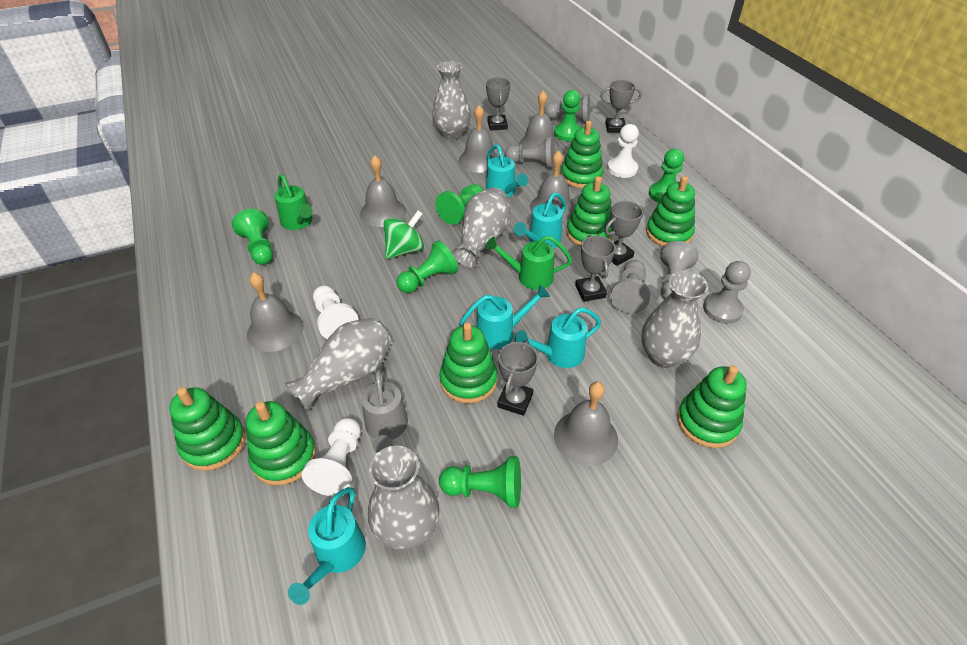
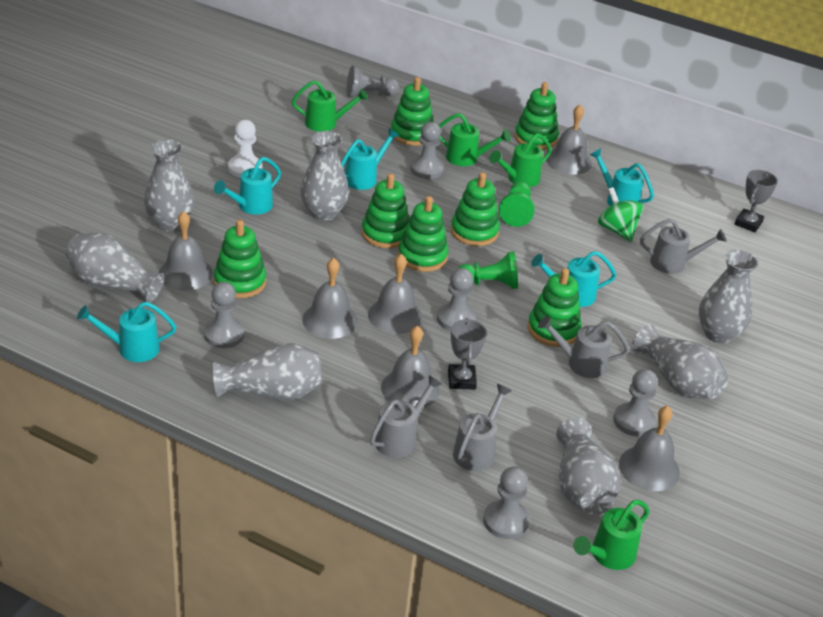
green pawn: [232,209,273,265] [397,240,458,293] [435,184,484,225] [439,456,521,508] [554,90,581,141] [649,149,684,203] = 6 -> [457,251,518,289] [499,182,535,227] = 2
green watering can: [274,174,313,230] [485,236,572,290] = 2 -> [292,80,368,132] [439,113,511,166] [490,133,552,187] [574,500,649,570] = 4
grey pawn: [505,137,555,168] [544,94,590,124] [610,260,650,314] [660,241,698,299] [703,261,751,324] = 5 -> [204,282,244,348] [346,66,399,98] [410,122,444,179] [437,268,476,331] [483,466,529,539] [613,369,658,436] = 6
grey trophy: [486,77,510,131] [497,340,538,416] [575,235,616,302] [600,80,642,133] [605,201,644,266] = 5 -> [448,318,487,390] [735,170,778,232] = 2
grey vase: [285,318,391,411] [368,446,440,550] [432,61,471,140] [451,187,511,268] [642,271,708,368] = 5 -> [65,233,165,303] [144,139,194,232] [213,343,322,400] [300,131,349,221] [556,418,621,515] [632,324,728,399] [699,250,759,343] = 7
grey watering can: [361,368,408,453] = 1 -> [370,375,442,458] [453,384,512,471] [538,316,630,378] [640,219,727,274] = 4
white pawn: [302,418,361,496] [313,285,358,339] [607,124,639,178] = 3 -> [228,120,263,178] = 1

